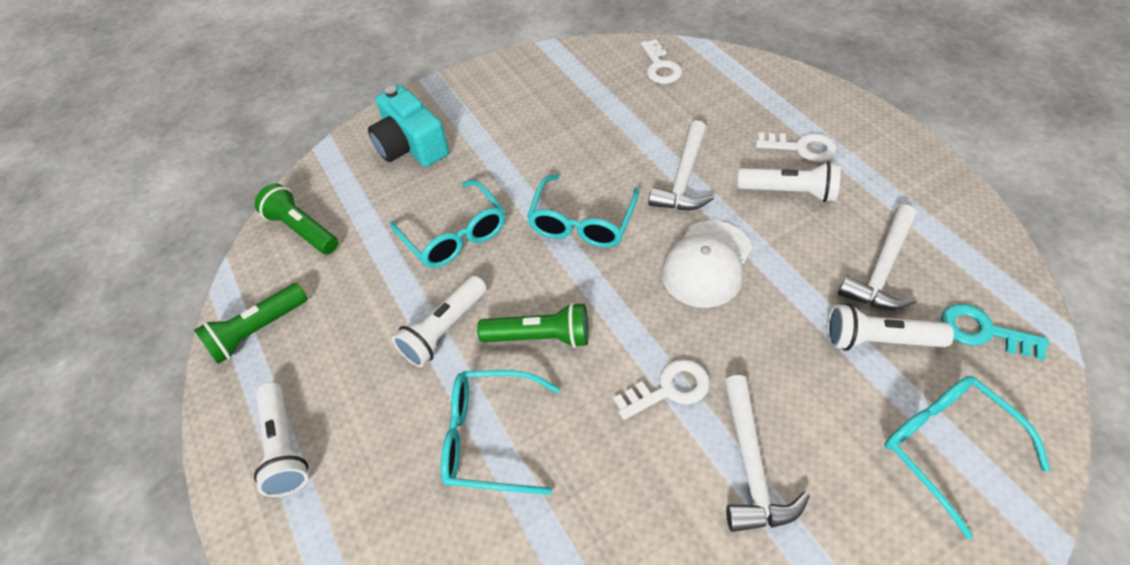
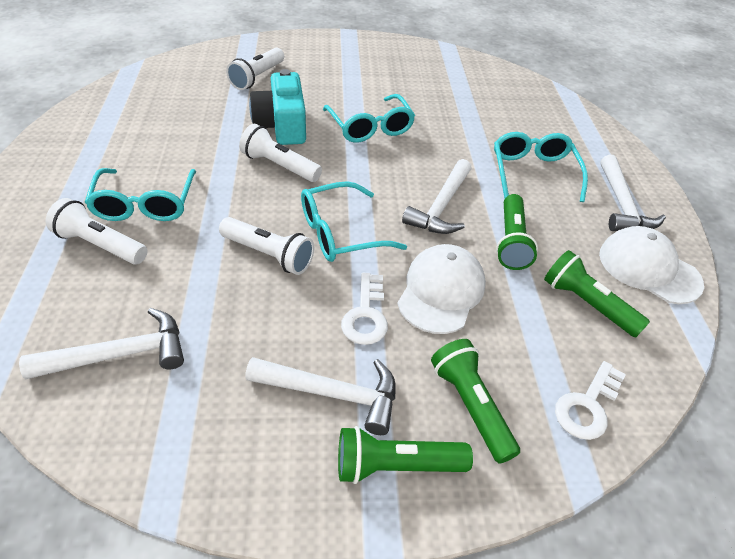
green flashlight: [194,283,308,364] [255,183,338,254] [477,303,588,348] = 3 -> [338,426,473,484] [431,339,520,464] [496,194,538,270] [544,250,650,337] = 4
turquoise key: [941,304,1049,360] = 1 -> none = 0
white cap: [661,221,752,308] = 1 -> [397,244,486,334] [599,226,704,304] = 2
white hammer: [648,120,714,210] [724,375,810,532] [838,205,917,310] = 3 -> [19,308,184,379] [245,357,396,435] [402,159,472,234] [600,155,666,231] = 4
white key: [613,359,710,420] [640,39,682,84] [755,132,837,162] = 3 -> [341,273,388,345] [555,361,626,440] = 2

